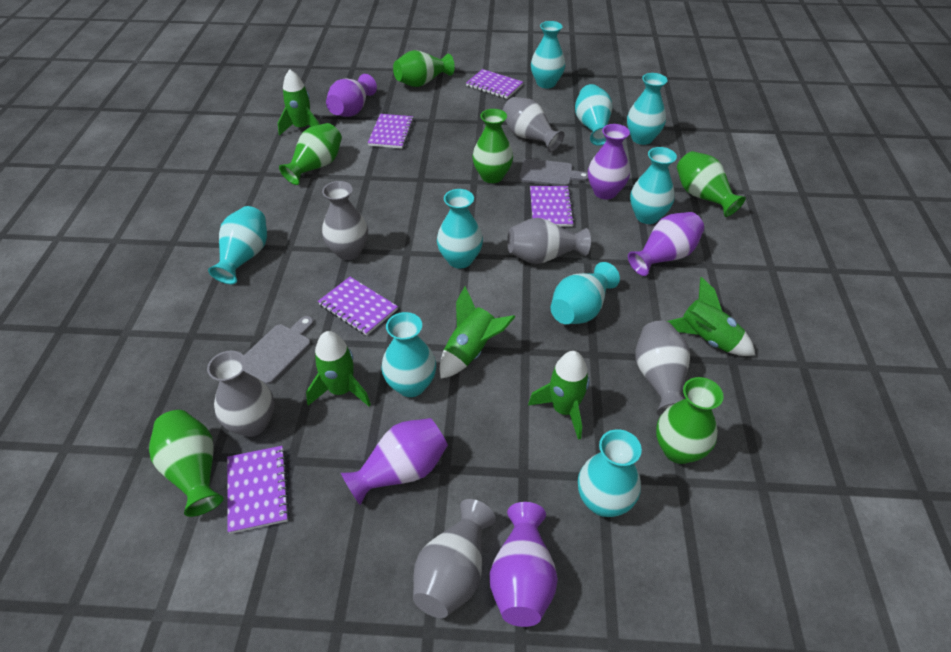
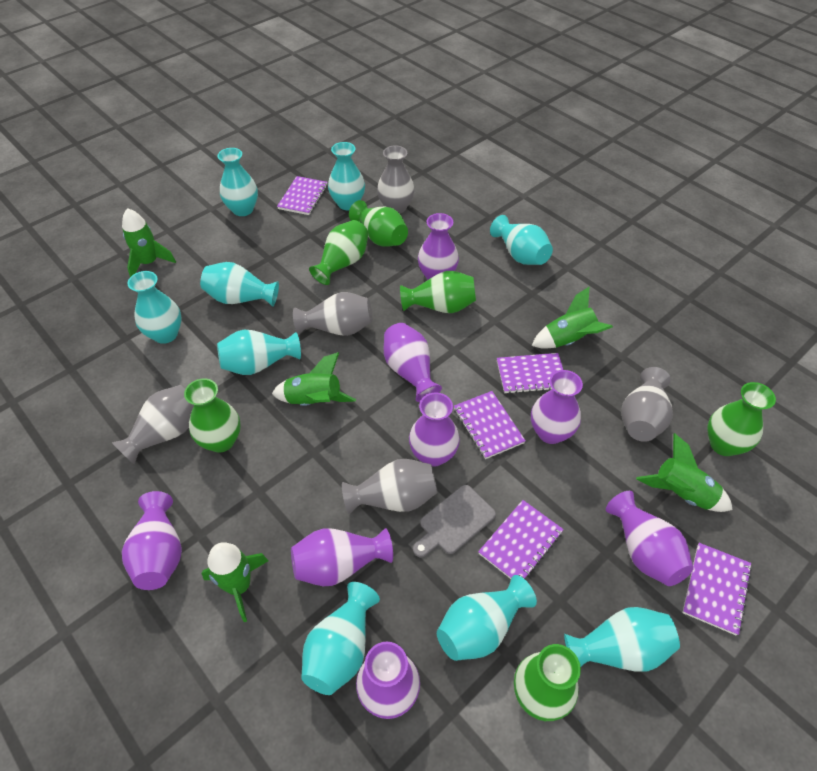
grey cutting board: [244,316,314,384] [519,159,589,186] = 2 -> [413,485,496,558] = 1
grey vase: [207,351,274,437] [322,181,368,260] [413,499,496,618] [502,97,564,152] [507,218,591,264] [635,321,690,416] = 6 -> [112,385,194,465] [293,292,372,336] [342,459,438,514] [377,145,415,213] [621,367,673,442] = 5
purple vase: [326,74,377,117] [341,418,448,505] [489,502,558,627] [588,124,630,200] [628,212,704,276] = 5 -> [122,491,182,590] [291,528,393,586] [356,642,420,719] [384,323,442,402] [409,393,460,467] [418,213,459,280] [531,370,583,444] [606,491,694,586] = 8

